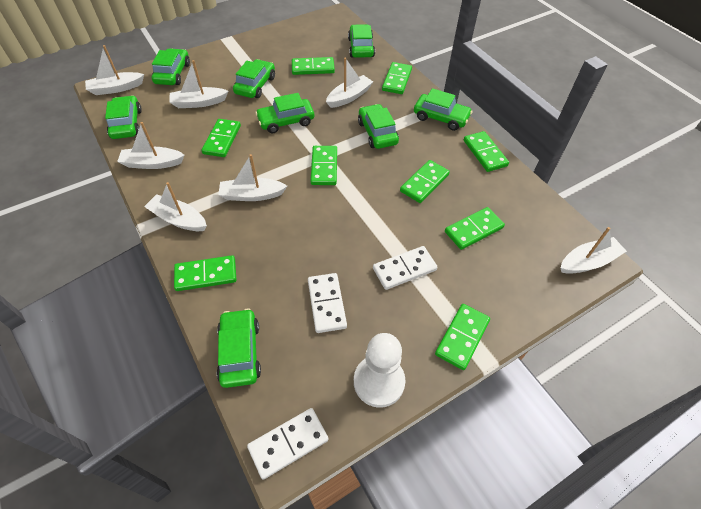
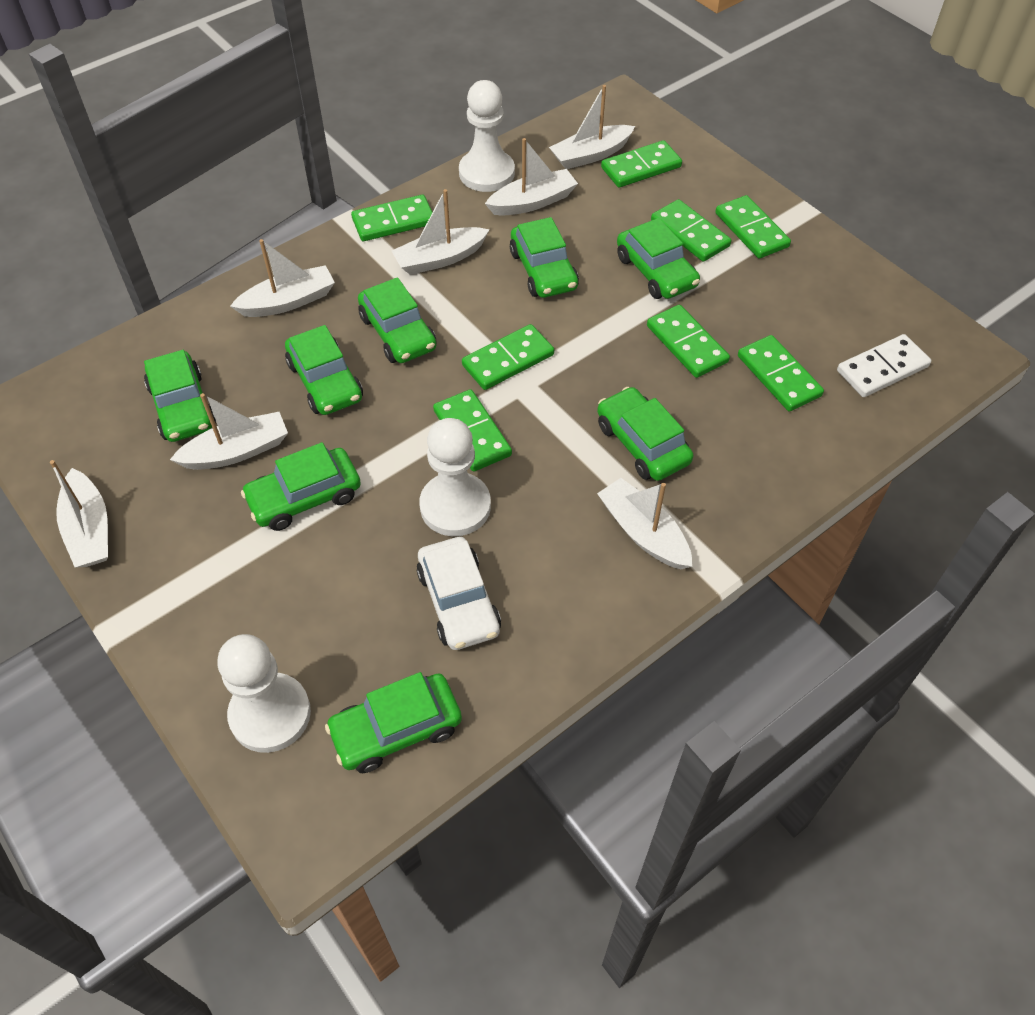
green domino: [174,255,236,291] [201,119,241,157] [292,57,335,75] [311,146,337,185] [382,62,412,94] [400,160,450,203] [435,304,490,370] [445,207,505,250] [464,131,509,172] = 9 -> [351,195,432,241] [433,389,512,472] [462,324,554,390] [601,140,682,188] [647,305,730,378] [651,199,731,262] [715,195,791,259] [738,335,824,411] = 8
white car: none = 0 -> [417,537,501,650] = 1
white domino: [247,408,328,479] [308,273,347,333] [373,246,437,290] = 3 -> [837,334,931,397] = 1
white pawn: [354,333,405,408] = 1 -> [217,634,311,753] [419,418,491,536] [459,80,515,192] = 3

